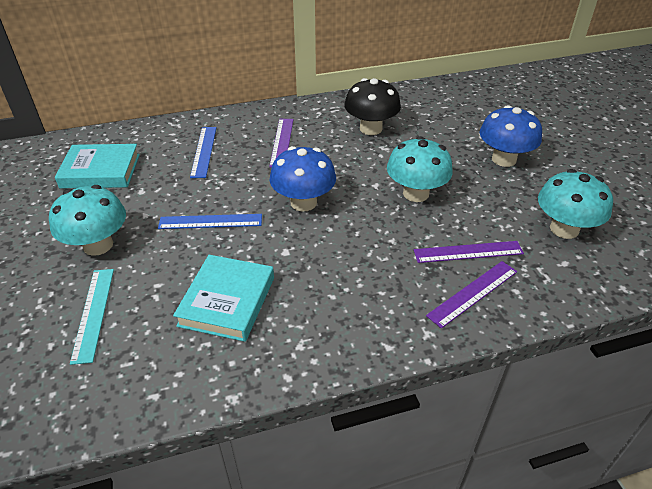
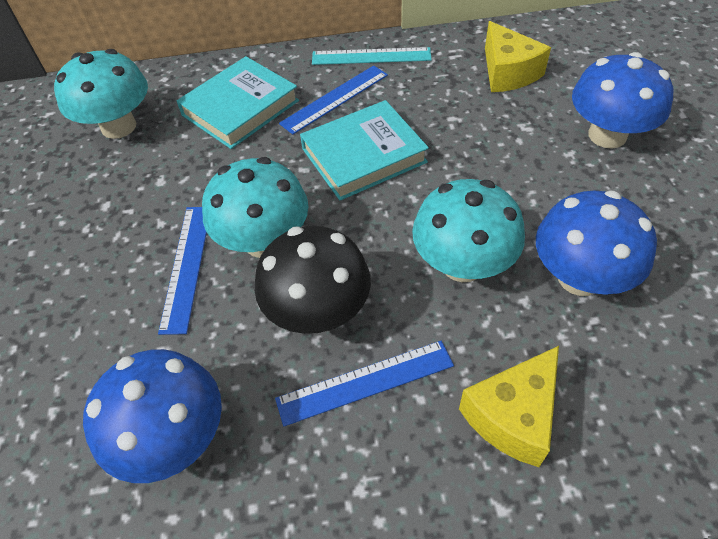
blue mushroom: [270,146,336,212] [479,105,542,167] = 2 -> [83,349,222,483] [536,190,657,296] [572,52,673,149] = 3
blue ruler: [158,214,262,229] [190,127,216,178] = 2 -> [158,207,207,335] [275,341,454,426] [279,65,388,134] = 3
purple ruler: [269,119,293,167] [414,241,524,263] [426,261,517,329] = 3 -> none = 0
yellow cheese: none = 0 -> [459,346,559,467] [485,21,551,92] = 2

